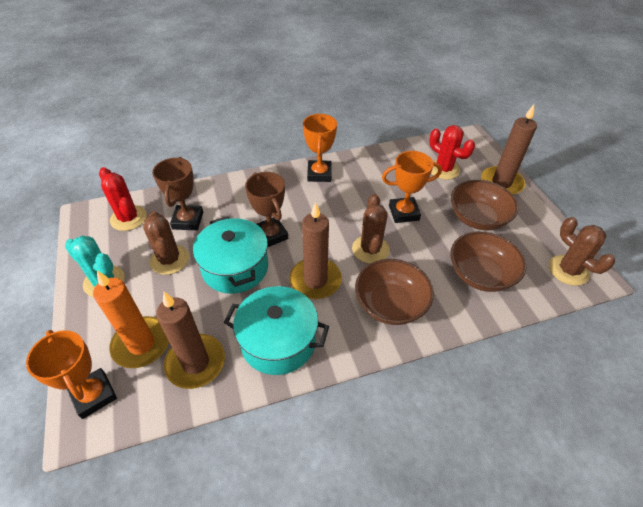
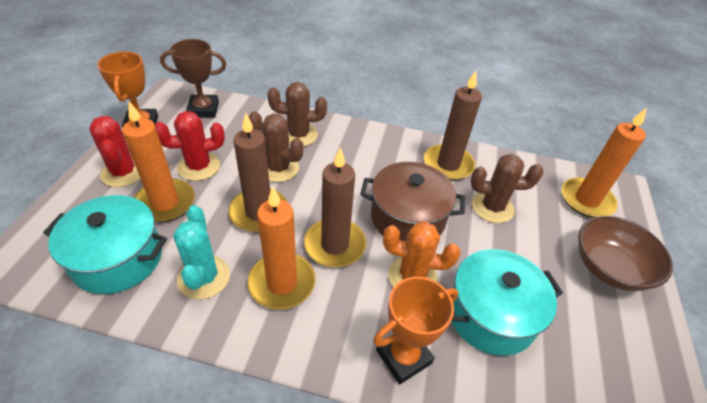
brown bowl: [355,259,434,325] [450,231,526,292] [451,180,519,230] = 3 -> [578,216,673,291] = 1
brown pot: none = 0 -> [360,162,465,241] = 1
brown trophy: [152,157,203,230] [245,172,288,247] = 2 -> [160,39,226,118] = 1
orange cactus: none = 0 -> [383,222,460,287] = 1
orange candle: [93,271,169,368] = 1 -> [122,101,195,223] [247,187,315,310] [561,108,647,218] = 3
orange trophy: [26,330,117,419] [303,114,337,182] [382,151,442,223] = 3 -> [98,52,158,128] [373,277,458,384] = 2

